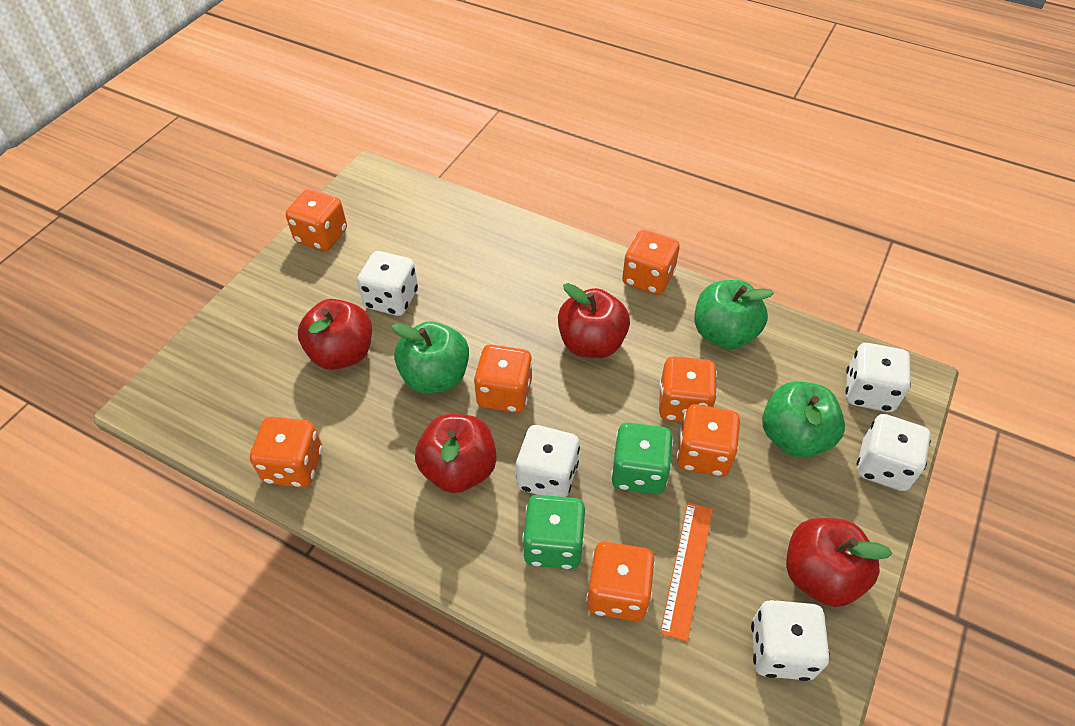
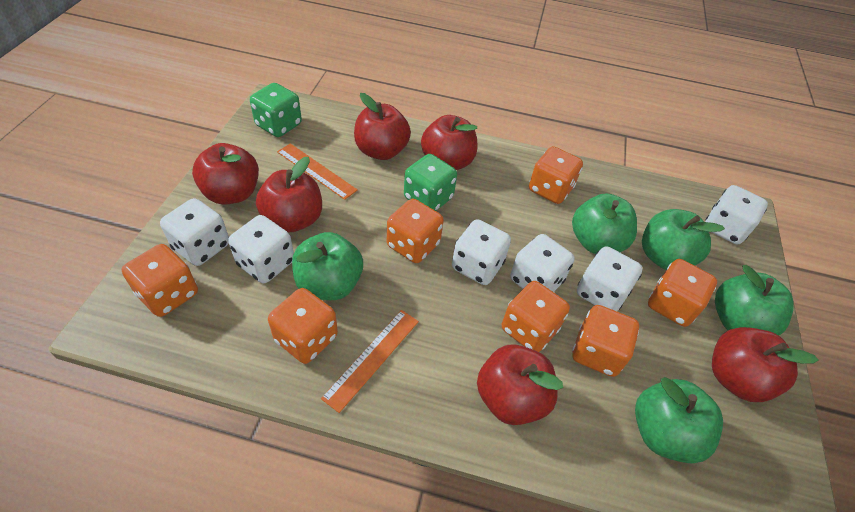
green apple: [392,321,469,393] [695,280,774,349] [762,381,845,458] = 3 -> [292,232,363,300] [572,193,637,254] [635,377,723,463] [642,209,725,270] [715,265,794,335] = 5
orange ruler: [660,502,713,642] = 1 -> [277,143,358,200] [321,310,419,413] = 2
red apple: [298,299,372,370] [415,414,497,493] [558,283,630,358] [786,518,893,607] = 4 -> [192,143,259,205] [256,157,322,232] [354,93,411,160] [421,115,477,170] [477,344,563,425] [712,327,819,402] = 6
white dice: [357,251,418,316] [516,425,580,497] [751,600,830,681] [845,343,911,412] [857,414,931,491] = 5 -> [160,198,229,266] [228,215,294,283] [452,219,511,285] [510,234,574,292] [577,246,643,311] [705,185,768,244] = 6

